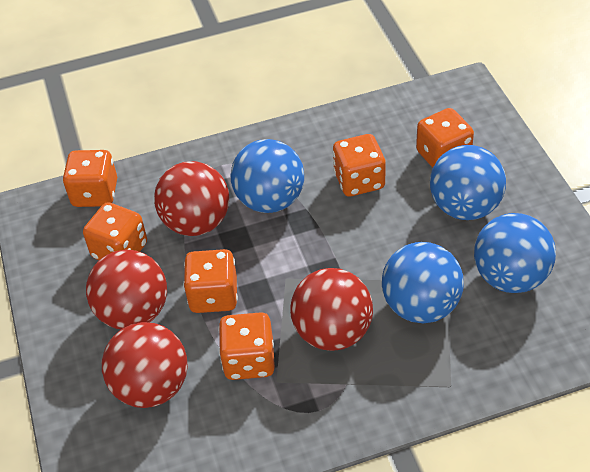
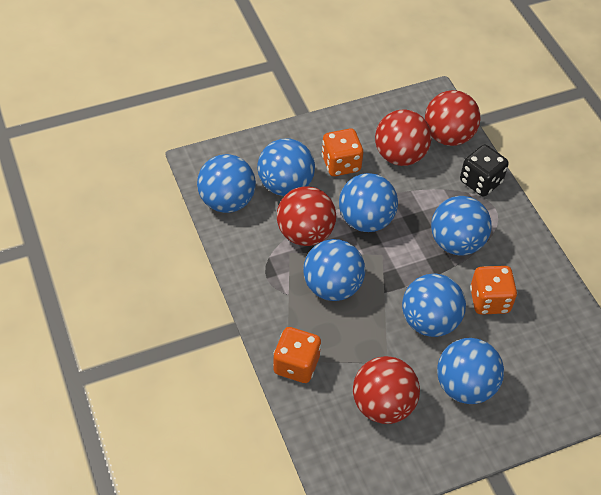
black dice: none = 0 -> [460,145,509,196] = 1
blue ball: [231,139,304,213] [382,242,464,324] [430,145,506,220] [474,213,556,293] = 4 -> [197,154,256,213] [257,138,315,196] [303,239,365,301] [339,173,398,232] [402,273,466,337] [431,196,491,256] [437,338,504,404] = 7
orange dice: [63,150,117,207] [83,202,147,260] [183,249,238,313] [218,312,275,380] [332,134,386,197] [416,108,474,168] = 6 -> [273,327,321,383] [322,129,363,176] [470,266,517,315] = 3

